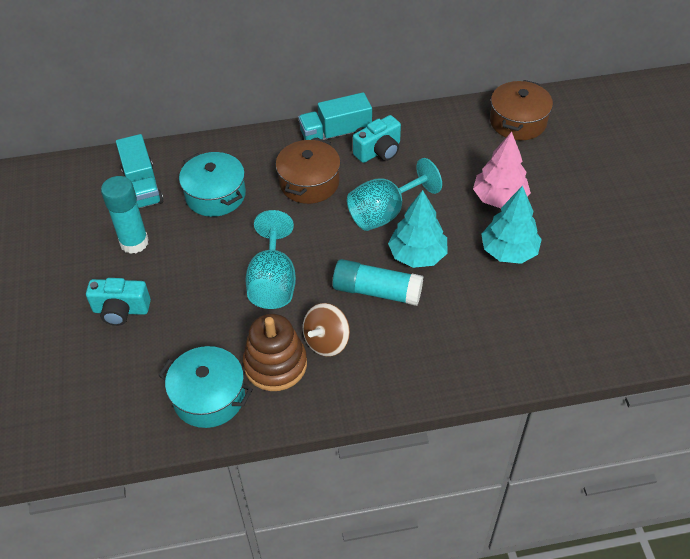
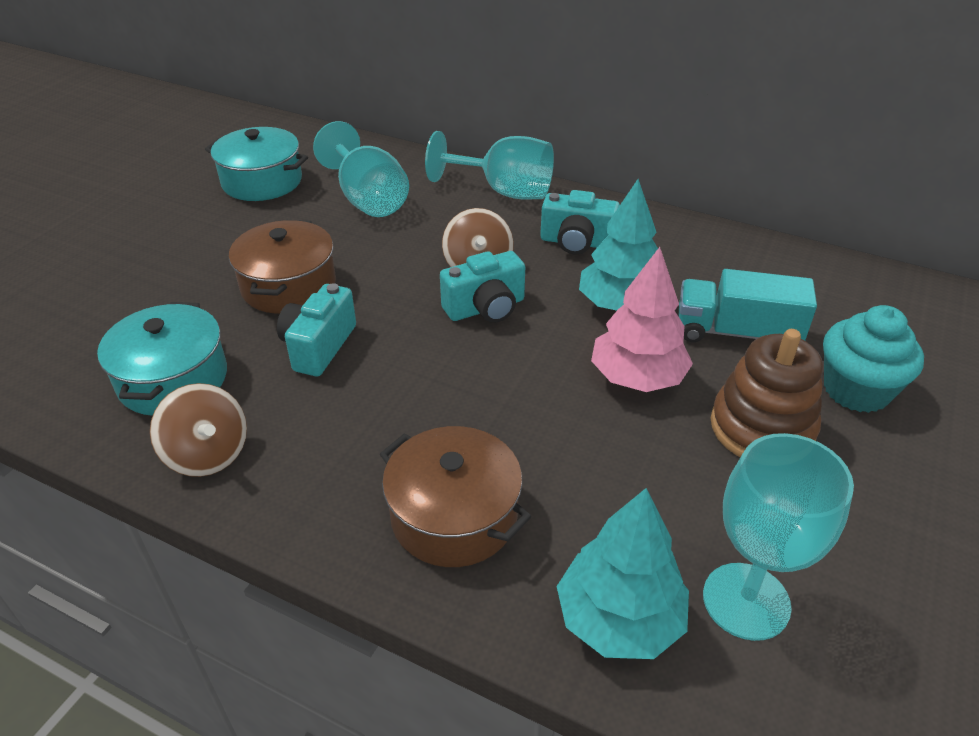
brown spinning top: [303,303,350,357] = 1 -> [150,383,247,477] [442,208,514,267] = 2
turquoise camera: [86,278,151,326] [353,115,401,163] = 2 -> [277,283,356,376] [440,251,525,323] [540,190,620,254] = 3
turquoise cupcake: none = 0 -> [823,305,924,413] = 1
turquoise glue stick: [101,176,149,254] [332,259,423,306] = 2 -> none = 0
turquoise goblet: [246,210,296,309] [347,158,442,231] = 2 -> [313,121,409,217] [425,131,554,199] [703,433,854,641] = 3
turquoise truck: [116,134,163,208] [298,92,372,140] = 2 -> [678,269,817,342] = 1

